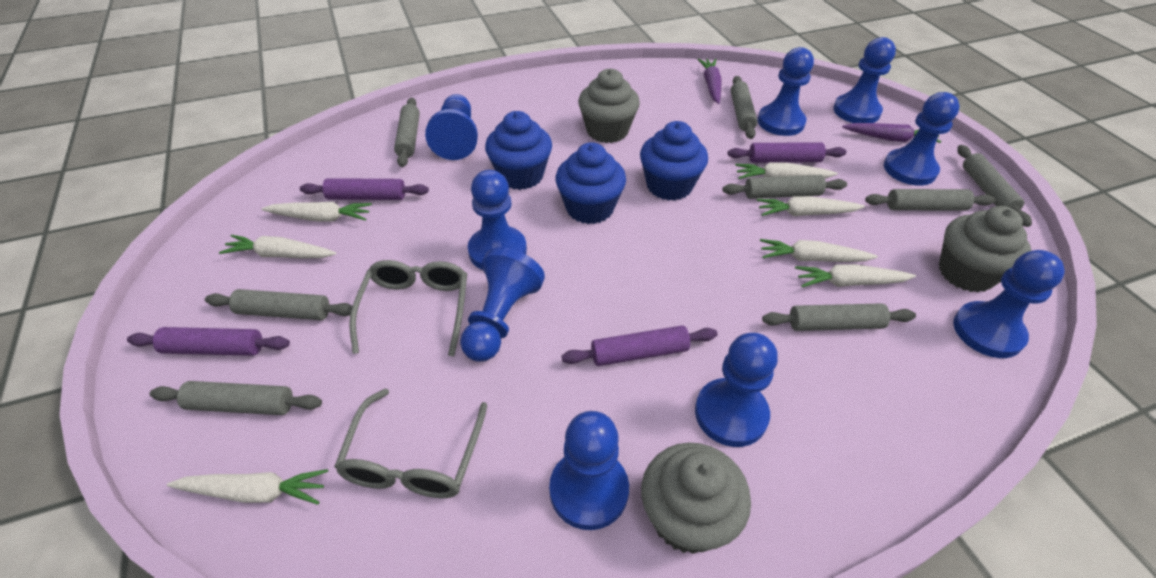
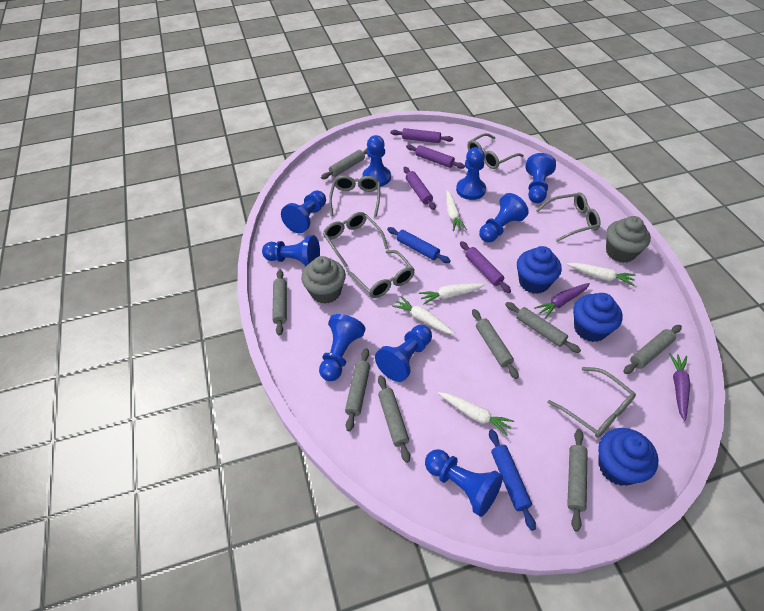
blue rolling pin: none = 0 -> [387,227,451,263] [489,429,536,531] = 2
grey cupcake: [578,69,640,143] [641,442,751,554] [939,206,1032,292] = 3 -> [301,256,346,304] [606,216,651,263] = 2
grey glasses: [334,389,487,498] [349,260,467,357] = 2 -> [323,212,388,267] [329,175,380,218] [346,250,415,298] [467,133,524,169] [536,192,600,242] [547,367,636,438] = 6
white carrot: [167,469,328,505] [219,235,336,259] [261,202,372,222] [735,162,838,179] [757,196,865,216] [760,239,878,262] [795,264,916,287] = 7 -> [392,296,455,334] [419,283,485,305] [438,392,514,436] [446,191,467,231] [567,263,635,286] = 5

